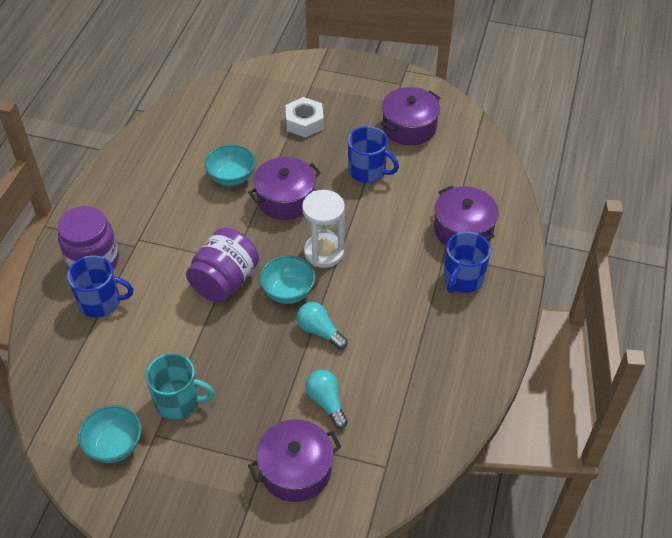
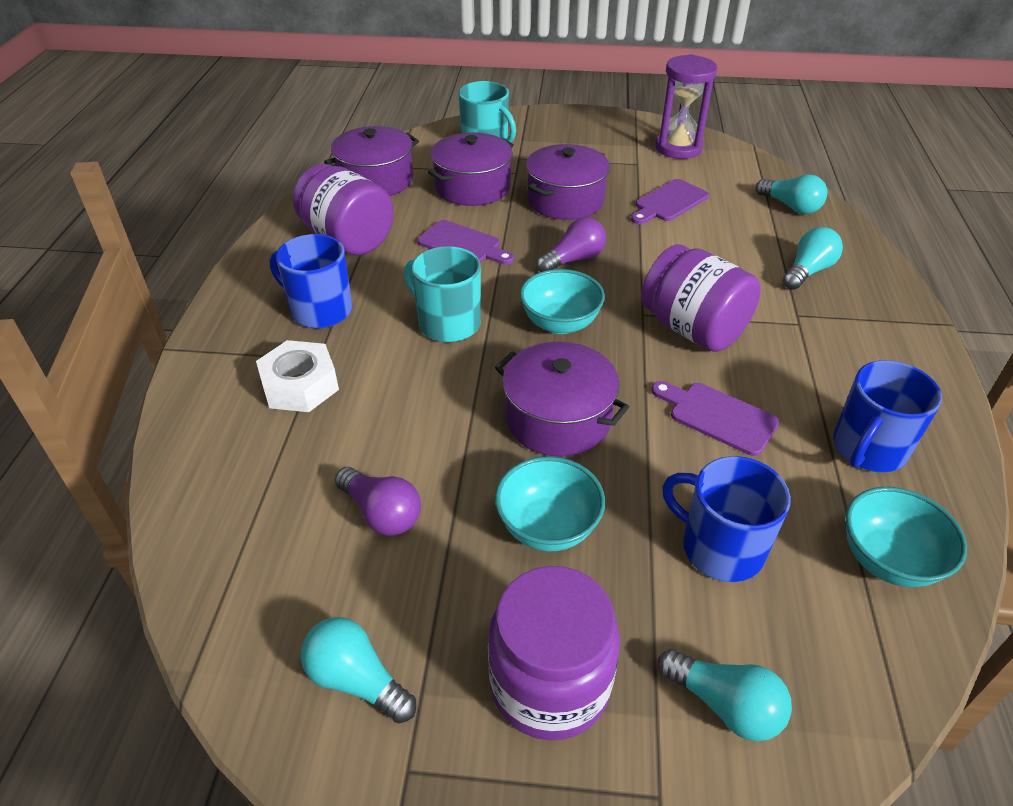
purple cutting board: none = 0 -> [418,220,514,265] [631,179,709,224] [651,381,780,456] = 3
purple hourglass: none = 0 -> [655,54,718,159] = 1
purple jar: [58,206,119,269] [186,228,259,302] = 2 -> [293,164,394,255] [488,566,620,740] [641,244,761,352] = 3
purple light bulb: none = 0 -> [335,467,421,536] [537,217,606,272] = 2
turquoise light bulb: [297,302,348,349] [306,370,348,429] = 2 -> [301,617,416,724] [658,649,792,741] [755,174,828,214] [783,227,843,290] = 4
turquoise mug: [145,353,215,420] = 1 -> [404,246,481,342] [458,81,516,143] = 2
white hourglass: [302,190,345,268] = 1 -> none = 0

